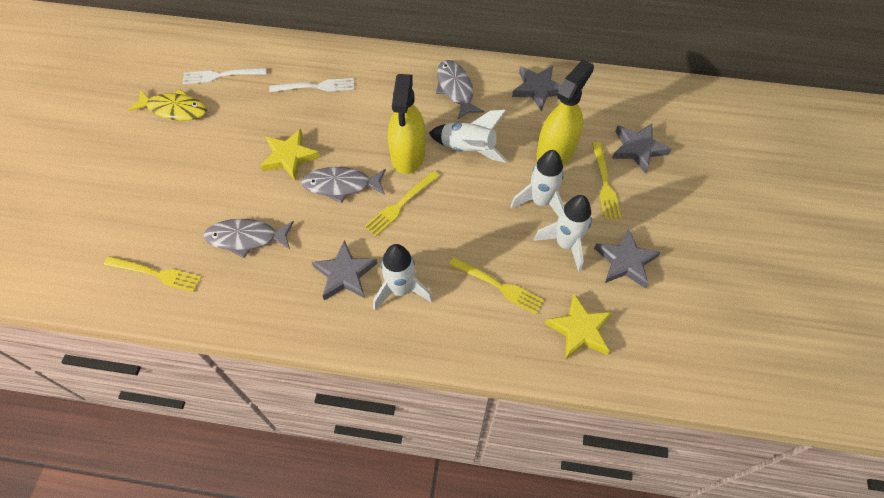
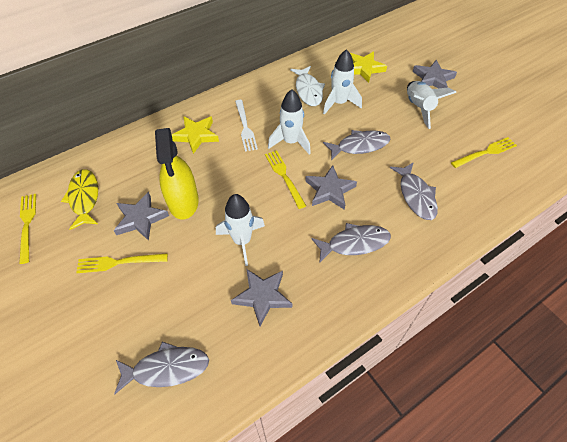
grey fish: [204,219,294,258] [301,167,386,203] [436,60,484,120] = 3 -> [114,341,209,394] [311,223,391,263] [323,130,390,160] [390,162,438,220] = 4
white fish: none = 0 -> [290,66,325,106] = 1
white fork: [183,68,267,84] [269,78,354,92] = 2 -> [235,100,258,152] = 1
yellow spray bottle: [388,74,425,174] [536,59,594,165] = 2 -> [155,128,199,219] = 1

